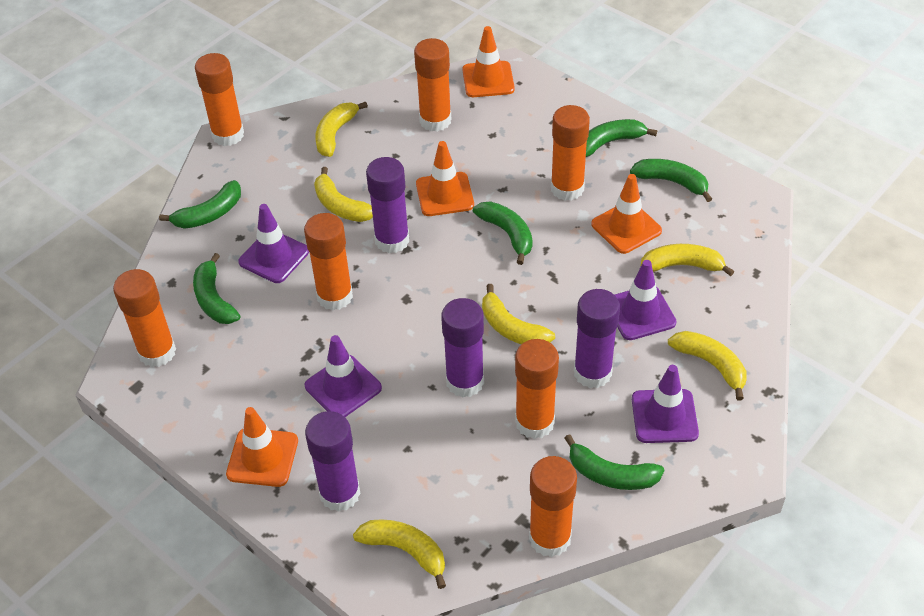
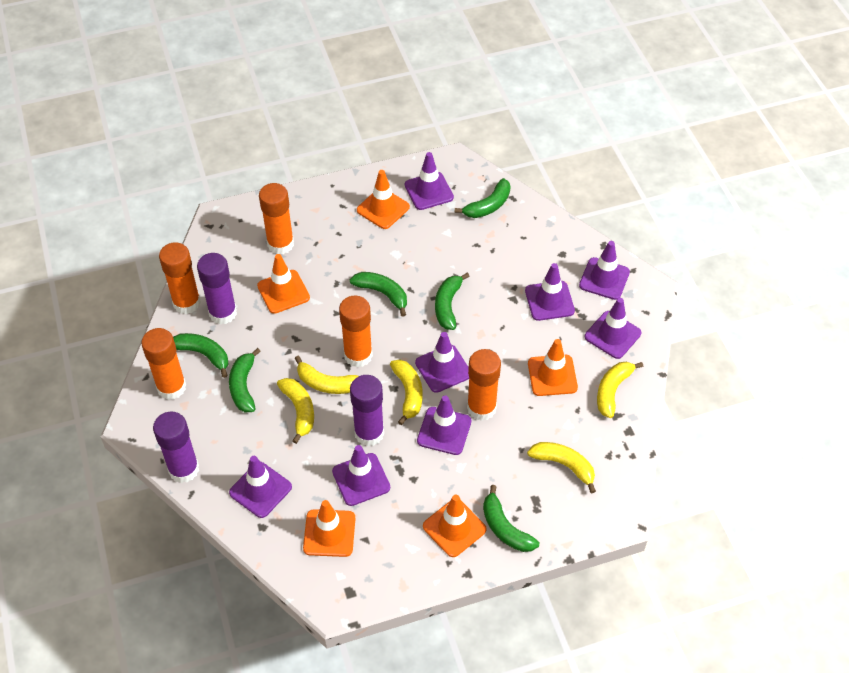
orange glue stick: [113,269,176,367] [195,53,244,146] [304,213,353,311] [414,38,451,132] [515,339,559,439] [529,456,577,557] [551,105,590,201] = 7 -> [141,328,186,400] [159,242,201,314] [259,183,294,254] [339,296,373,367] [467,349,501,421] = 5
orange traffic cone: [226,407,298,487] [416,141,474,216] [462,26,515,97] [591,174,662,254] = 4 -> [257,254,310,314] [303,500,356,557] [357,170,410,229] [423,495,486,557] [528,339,578,396] = 5
purple glue stick: [305,411,361,512] [366,157,409,253] [441,298,484,397] [574,289,620,388] = 4 -> [153,412,199,483] [197,253,237,325] [350,375,384,446] = 3
purple traffic cone: [238,204,309,283] [305,335,382,417] [615,260,677,340] [632,365,699,443] = 4 -> [229,456,292,518] [332,445,390,506] [405,152,454,210] [415,332,469,393] [417,396,471,455] [525,263,575,321] [579,241,630,300] [585,298,641,359] = 8
yellow banana: [314,167,373,222] [315,101,368,157] [353,519,446,589] [482,284,555,344] [640,244,734,276] [668,331,746,401] = 6 -> [277,378,314,444] [294,356,359,394] [390,360,423,425] [527,442,596,493] [597,362,643,418] = 5

